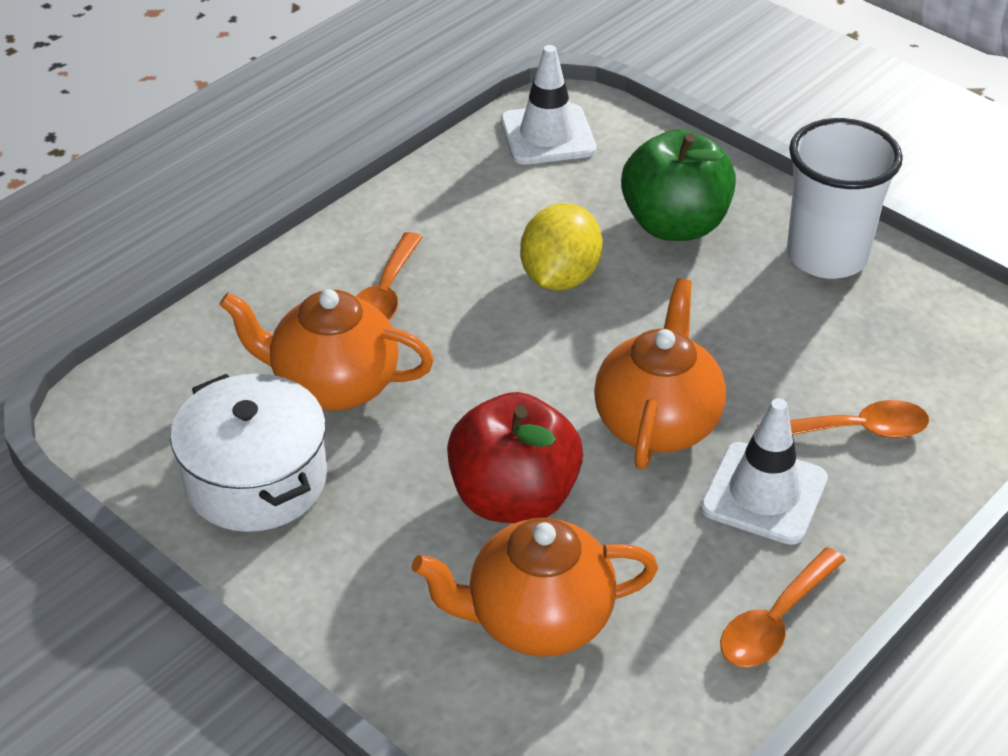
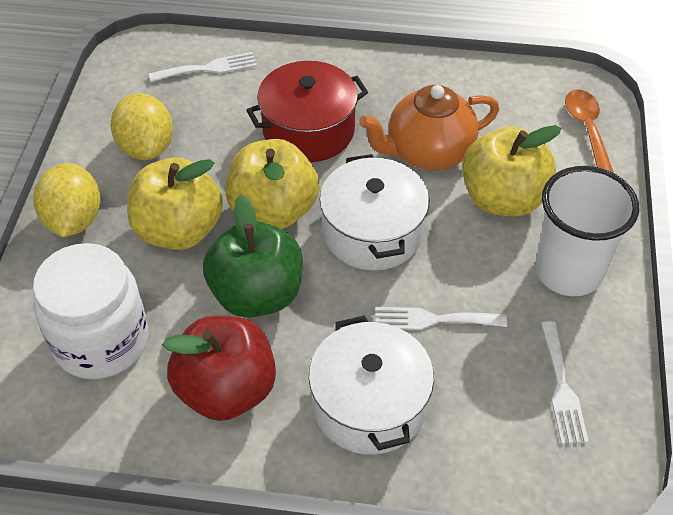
orange spoon: [355,232,423,320] [720,547,845,667] [757,400,929,438] = 3 -> [565,90,614,173] = 1
orange teapot: [220,289,434,411] [412,518,658,657] [594,278,726,470] = 3 -> [359,85,499,170] = 1
red pot: none = 0 -> [247,61,368,162] = 1
white fork: none = 0 -> [149,52,257,82] [375,307,507,330] [540,321,589,444] = 3
white jar: none = 0 -> [33,243,148,379] = 1
white pot: [170,374,327,532] = 1 -> [309,315,434,455] [320,154,429,271] = 2
white traffic cone: [501,45,596,165] [700,398,828,545] = 2 -> none = 0
yellow apple: none = 0 -> [127,157,223,250] [226,139,320,229] [462,125,561,216] = 3
yellow lemon: [520,203,603,291] = 1 -> [33,163,100,237] [111,93,173,160] = 2

